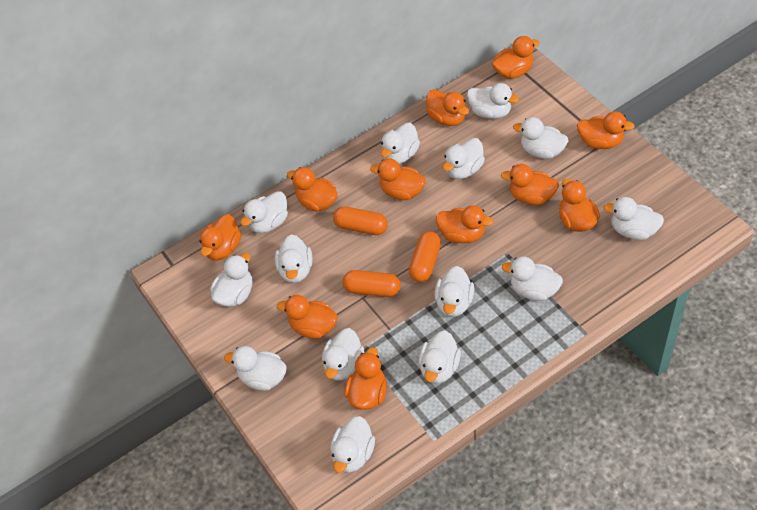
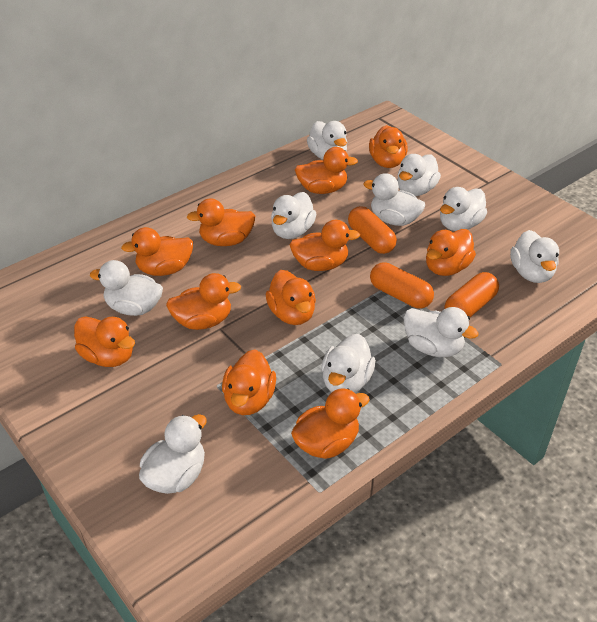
white duck: [210,253,252,307] [224,346,287,391] [240,191,288,233] [275,234,312,283] [322,328,364,381] [330,416,375,473] [381,123,420,164] [419,331,461,384] [434,266,474,317] [443,138,485,179] [467,83,519,119] [502,256,563,301] [513,117,568,159] [604,197,664,240] = 14 -> [90,260,163,316] [139,414,207,494] [271,192,316,239] [307,121,347,160] [321,334,376,393] [363,173,425,226] [397,154,441,196] [403,307,479,357] [440,187,487,231] [510,230,559,283] = 10

